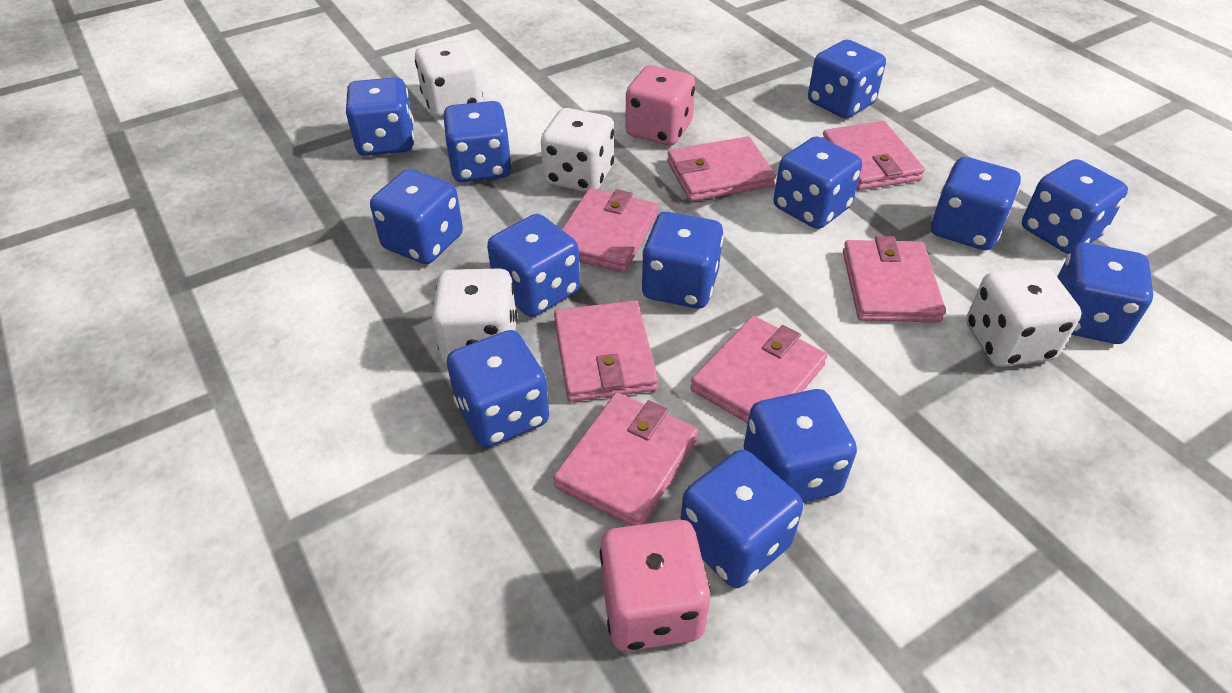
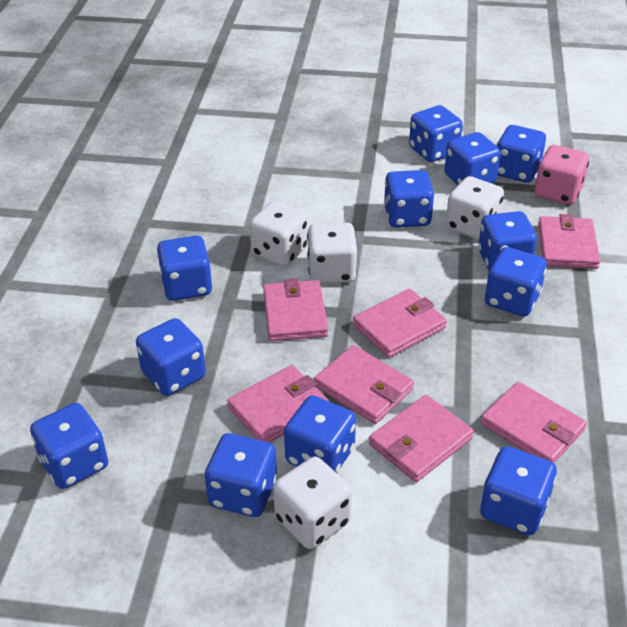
blue dice: [346,77,414,156] [370,169,463,264] [443,101,512,182] [447,330,549,447] [487,214,580,317] [641,212,724,308] [680,450,803,588] [744,389,857,503] [773,136,862,229] [808,40,886,119] [931,157,1021,250] [1022,159,1128,254] [1057,242,1153,344] = 13 -> [30,403,108,489] [136,318,206,396] [157,236,212,301] [205,433,277,517] [284,395,356,473] [384,170,434,228] [409,105,463,162] [444,132,501,185] [478,211,537,270] [480,446,557,535] [485,247,547,316] [497,125,546,183] = 12
pink dice: [600,519,711,651] [625,65,695,146] = 2 -> [535,145,589,205] = 1

